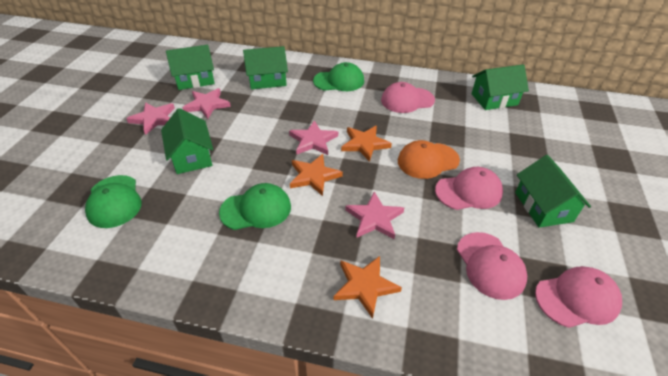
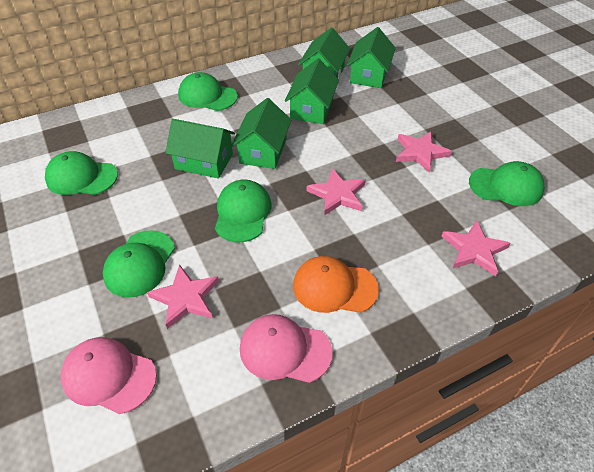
green cap: [85,175,142,228] [219,183,291,230] [313,62,364,91] = 3 -> [45,151,118,195] [103,230,175,298] [178,72,238,111] [215,179,271,242] [469,161,545,206] = 5
orange star: [290,154,343,196] [334,256,402,319] [341,126,392,162] = 3 -> none = 0
pink cap: [381,82,435,113] [435,167,503,210] [457,232,527,300] [535,266,622,328] = 4 -> [61,337,157,414] [240,314,333,383] = 2

